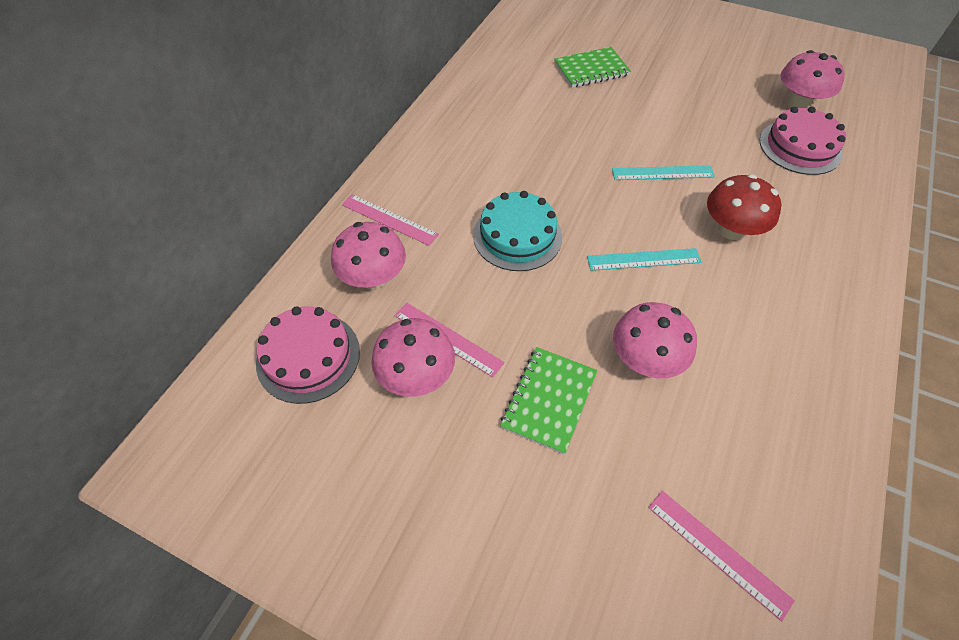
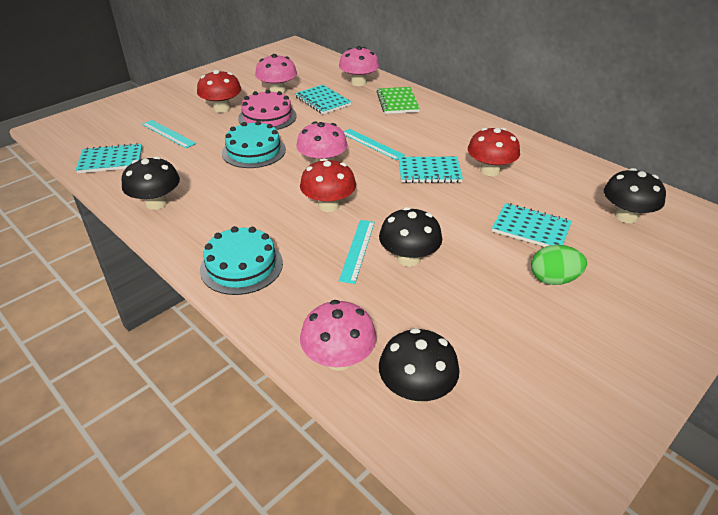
black mushroom: none = 0 -> [121,156,180,210] [379,207,442,267] [379,328,460,402] [604,168,666,223] = 4
green egg: none = 0 -> [531,245,587,285] = 1
green notebook: [500,347,597,455] [554,47,631,88] = 2 -> [376,87,420,114] = 1
pink cake: [256,306,360,404] [760,107,846,175] = 2 -> [238,90,297,130] = 1
pink ruler: [342,194,439,246] [395,303,505,378] [648,491,795,621] = 3 -> none = 0
red mushroom: [707,174,781,240] = 1 -> [197,70,241,113] [300,158,356,212] [468,128,520,176] = 3
turquoise cake: [473,191,562,271] = 1 -> [200,226,283,295] [222,121,286,168] = 2
turquoise notebook: none = 0 -> [76,143,143,173] [295,85,351,114] [399,157,463,183] [492,203,572,247] = 4
turquoise ruler: [587,248,701,271] [612,165,715,180] = 2 -> [142,120,196,148] [339,220,375,284] [344,129,405,160] = 3

